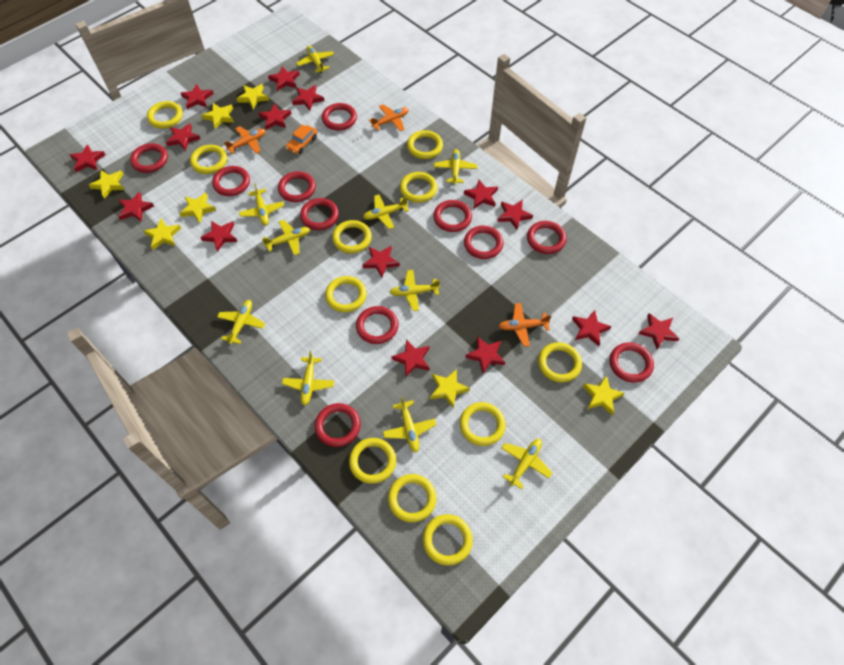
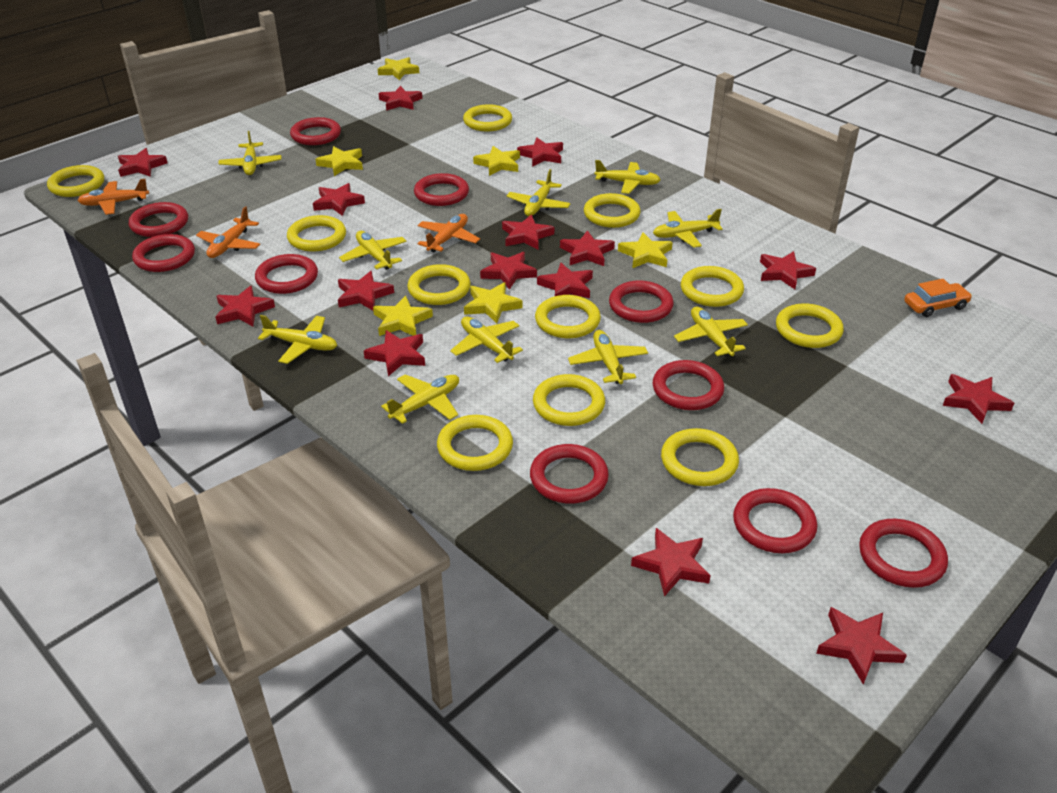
red ring: [130,143,168,173] [212,166,250,196] [278,171,316,202] [300,198,339,230] [315,403,361,447] [322,103,357,130] [356,306,398,344] [433,200,472,232] [464,226,503,259] [527,221,566,254] [610,343,654,383] = 11 -> [129,202,188,237] [132,234,195,272] [255,254,318,294] [290,117,341,145] [414,173,469,206] [530,444,609,504] [609,281,674,323] [653,360,724,410] [733,488,817,553] [859,519,948,588] = 10
yellow star: [89,170,124,199] [143,219,181,250] [179,193,216,223] [201,103,234,129] [236,84,269,109] [430,369,470,409] [583,376,625,416] = 7 -> [315,146,363,176] [373,295,433,336] [378,57,419,80] [464,282,523,324] [473,146,520,176] [618,232,673,268] = 6

